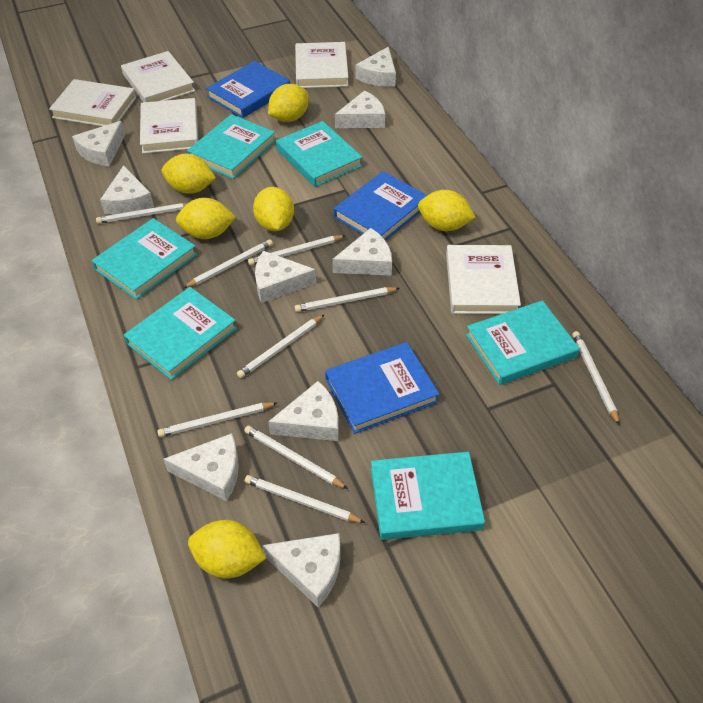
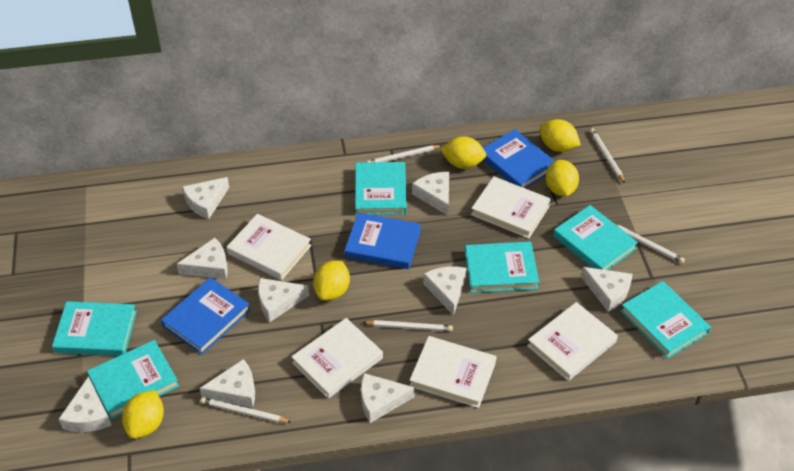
white pencil: [96,203,188,224] [157,402,277,437] [183,239,273,288] [237,314,325,378] [244,425,348,489] [245,475,365,523] [248,235,346,265] [295,287,399,312] [572,331,620,425] = 9 -> [201,397,291,423] [362,320,453,331] [367,145,442,163] [590,128,625,183] [616,224,685,263] = 5
yellow lemon: [162,154,216,194] [176,198,236,239] [188,520,266,578] [253,187,294,231] [268,84,309,122] [418,190,475,231] = 6 -> [122,390,164,439] [313,261,350,300] [440,136,486,169] [539,119,581,152] [546,160,579,196] = 5

